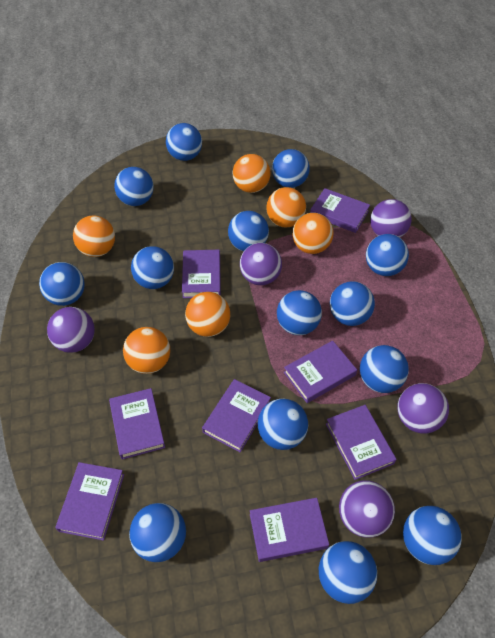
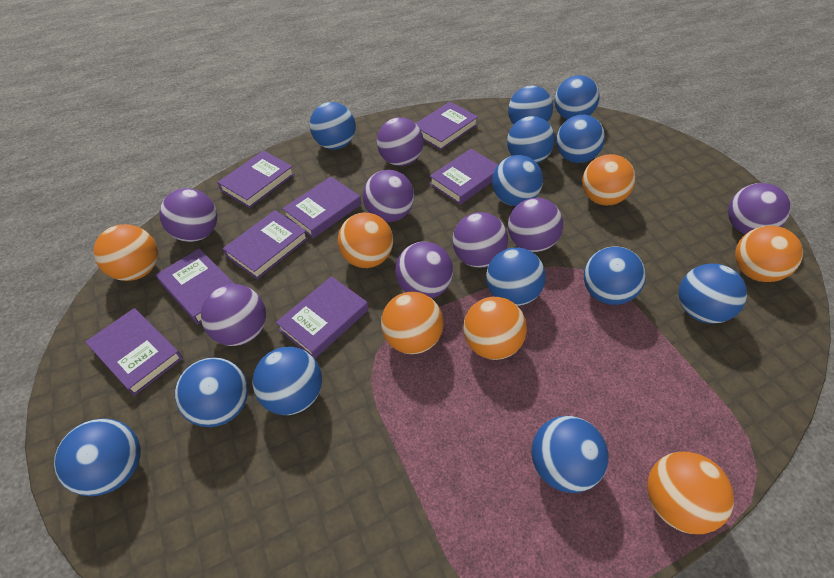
blue ball: [39,262,85,306] [114,167,154,206] [129,503,186,562] [131,246,174,289] [166,123,202,161] [228,211,269,251] [258,399,308,450] [272,149,310,188] [277,290,322,335] [318,541,377,604] [330,281,375,326] [360,345,409,393] [366,234,409,276] [403,506,462,565] = 14 -> [54,419,141,496] [175,357,248,427] [252,347,322,415] [310,102,356,150] [486,247,546,306] [492,155,543,206] [507,116,555,163] [508,85,553,125] [531,416,608,493] [554,75,600,120] [556,115,605,163] [584,247,646,305] [678,264,747,324] = 13
orange ball: [73,216,115,257] [123,327,170,374] [185,292,230,337] [233,154,270,193] [266,187,306,227] [292,213,334,254] = 6 -> [94,224,158,281] [338,213,393,268] [381,292,444,354] [463,297,527,360] [582,154,636,206] [647,452,734,534] [735,225,803,282] = 7
purple ball: [47,307,95,353] [240,243,282,285] [339,480,395,538] [370,199,412,237] [397,383,449,433] = 5 -> [159,188,217,242] [201,284,266,346] [363,170,414,222] [377,117,424,166] [395,242,453,298] [452,212,508,268] [508,198,563,252] [728,183,791,234] = 8

